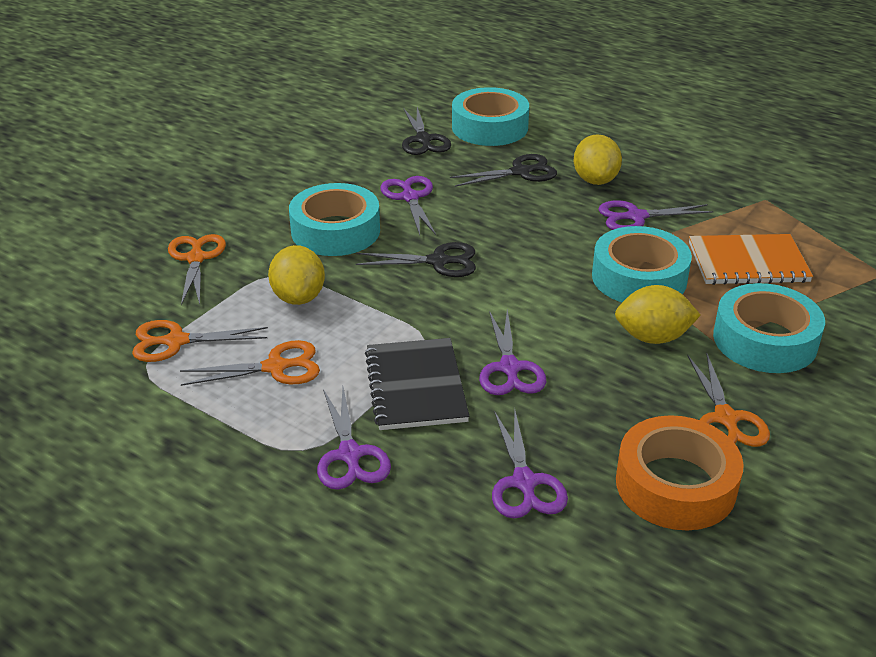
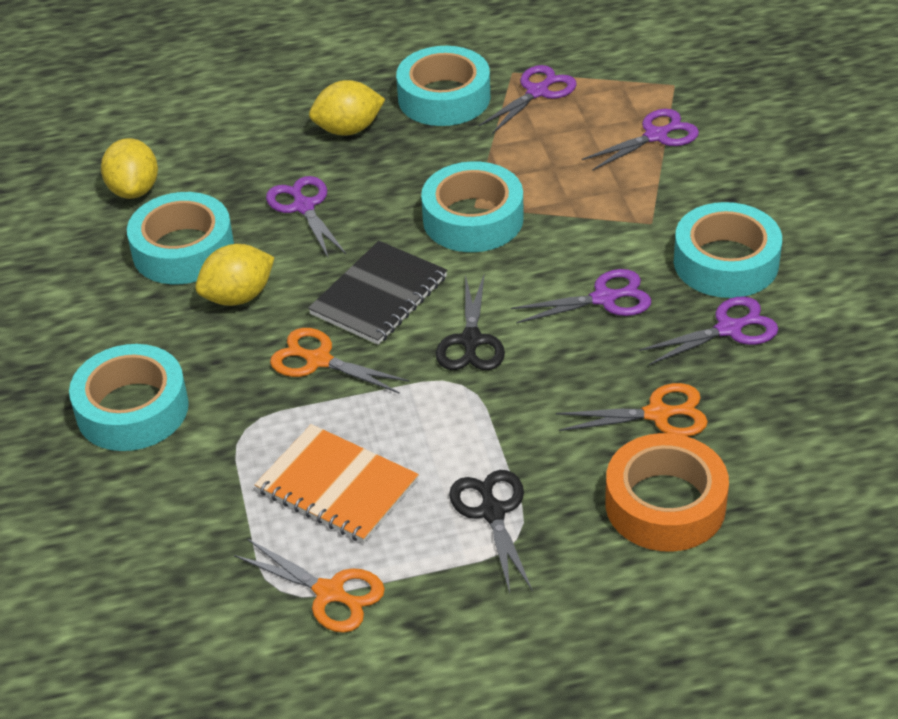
black scissors: [356,242,476,277] [402,107,451,155] [450,154,557,187] = 3 -> [436,273,505,370] [449,470,532,593] = 2
orange scissors: [132,320,268,362] [168,234,226,305] [180,340,320,386] [688,352,770,447] = 4 -> [234,539,385,633] [270,328,409,394] [556,383,708,437] = 3
turquoise tape: [289,183,380,256] [452,87,529,146] [592,226,692,302] [713,283,825,373] = 4 -> [69,344,189,451] [127,192,234,284] [396,46,490,126] [421,161,524,252] [674,202,782,298] = 5

